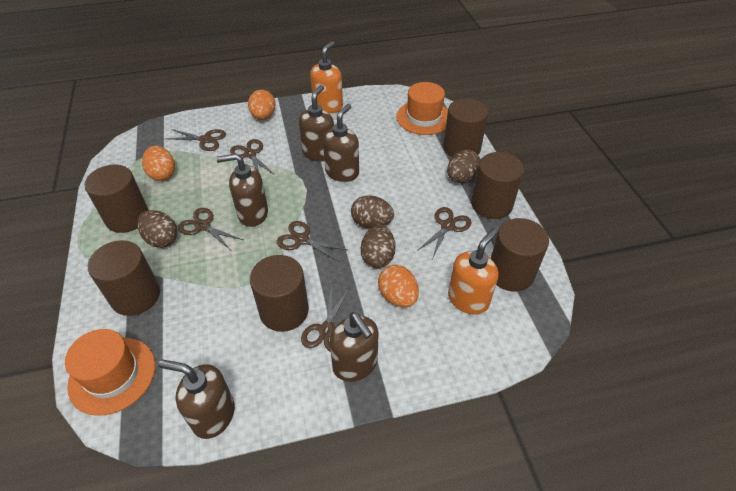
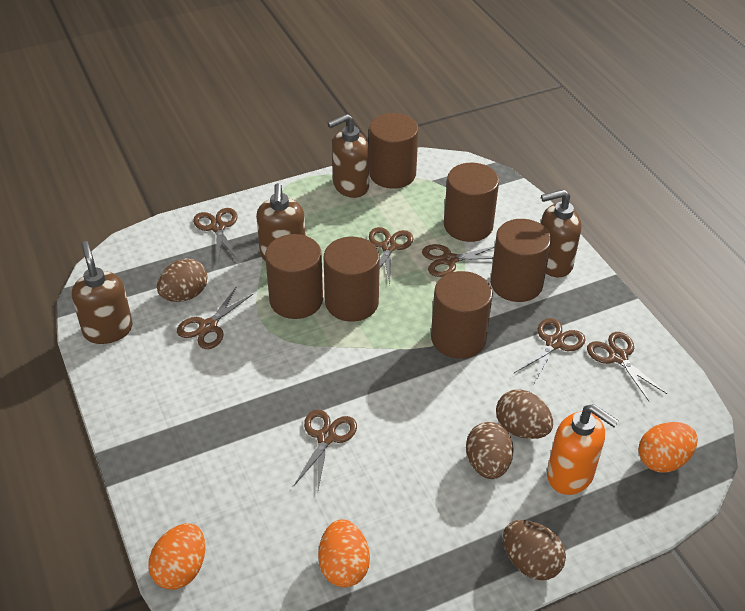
brown scissors: [167,129,226,151] [178,208,243,249] [230,139,275,175] [276,221,348,262] [301,286,350,352] [417,207,472,257] = 6 -> [177,286,253,349] [193,208,238,261] [294,410,357,490] [369,227,413,284] [422,244,495,277] [514,318,585,383] [587,332,667,402] = 7
brown soap dispenser: [159,359,235,439] [216,153,268,227] [299,85,334,162] [323,104,359,182] [330,312,378,382] = 5 -> [72,241,133,344] [256,183,306,261] [328,114,370,198] [541,189,581,277] = 4
orange hat: [65,329,155,416] [396,82,448,135] = 2 -> none = 0
orange soap dispenser: [310,41,343,113] [448,229,498,314] = 2 -> [547,404,619,495] = 1

